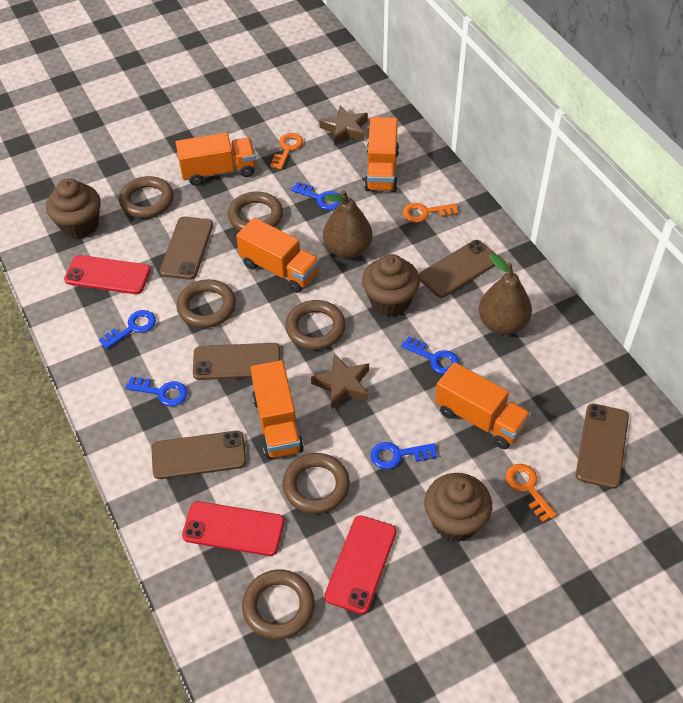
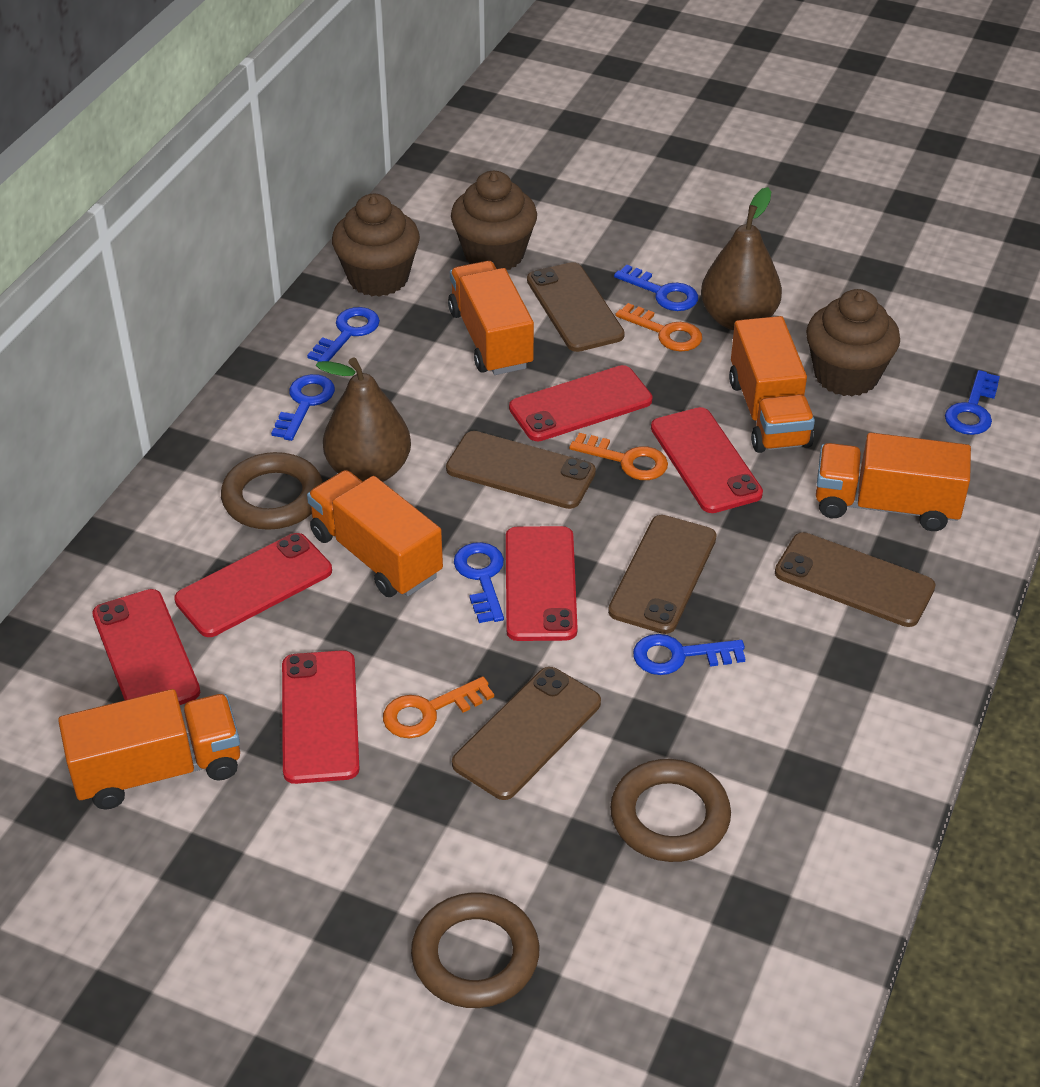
blue key: [99,310,156,349] [125,377,188,406] [291,182,340,210] [371,442,437,469] [401,336,459,374] = 5 -> [271,374,335,441] [307,307,380,362] [454,542,504,623] [614,264,698,311] [633,634,745,675] [945,370,1000,435] = 6
brown ring: [119,176,174,218] [177,279,236,328] [228,191,283,231] [242,569,315,640] [282,453,350,514] [285,300,346,350] = 6 -> [221,452,323,530] [411,892,539,1008] [610,759,731,862] = 3
brown star: [311,353,369,410] [319,105,368,146] = 2 -> none = 0
red phone: [64,255,151,294] [182,501,284,556] [324,515,396,614] = 3 -> [93,589,200,705] [174,533,332,637] [282,650,359,784] [506,526,578,641] [509,365,653,441] [651,407,763,513] = 6

